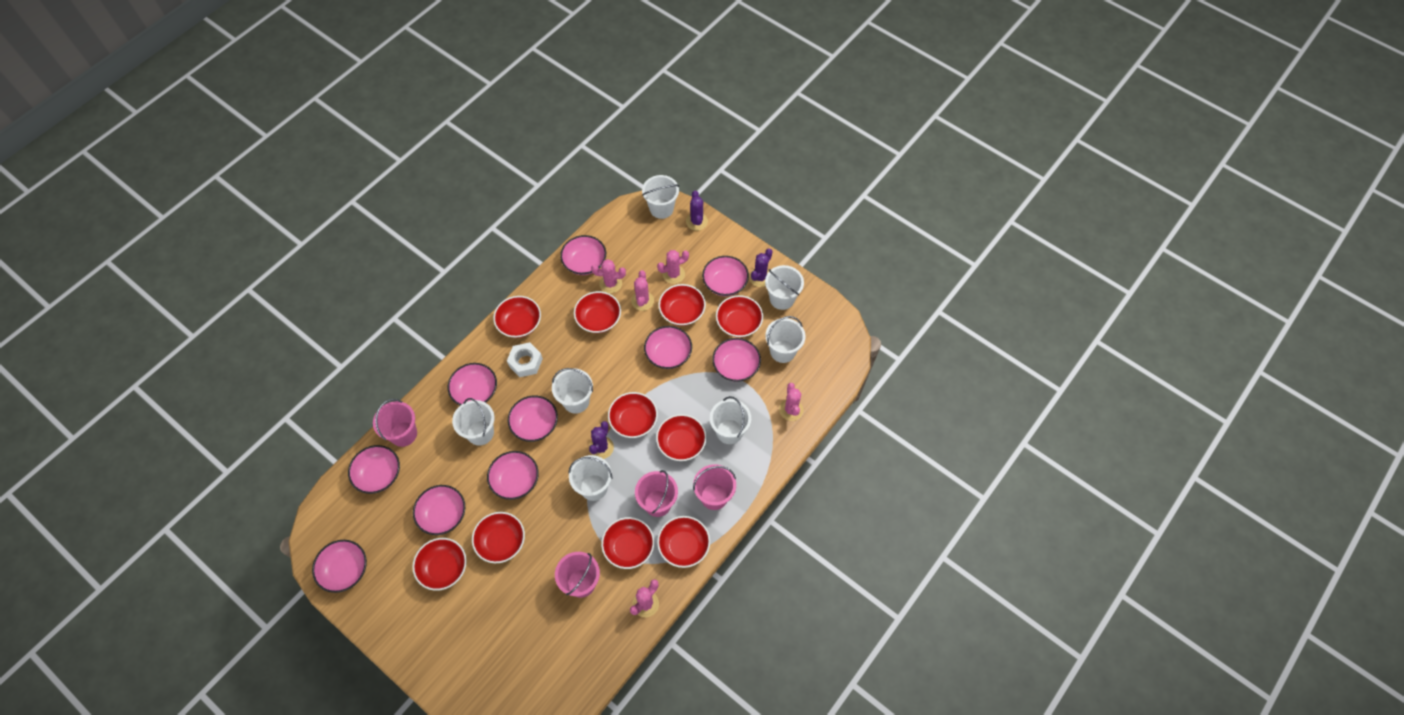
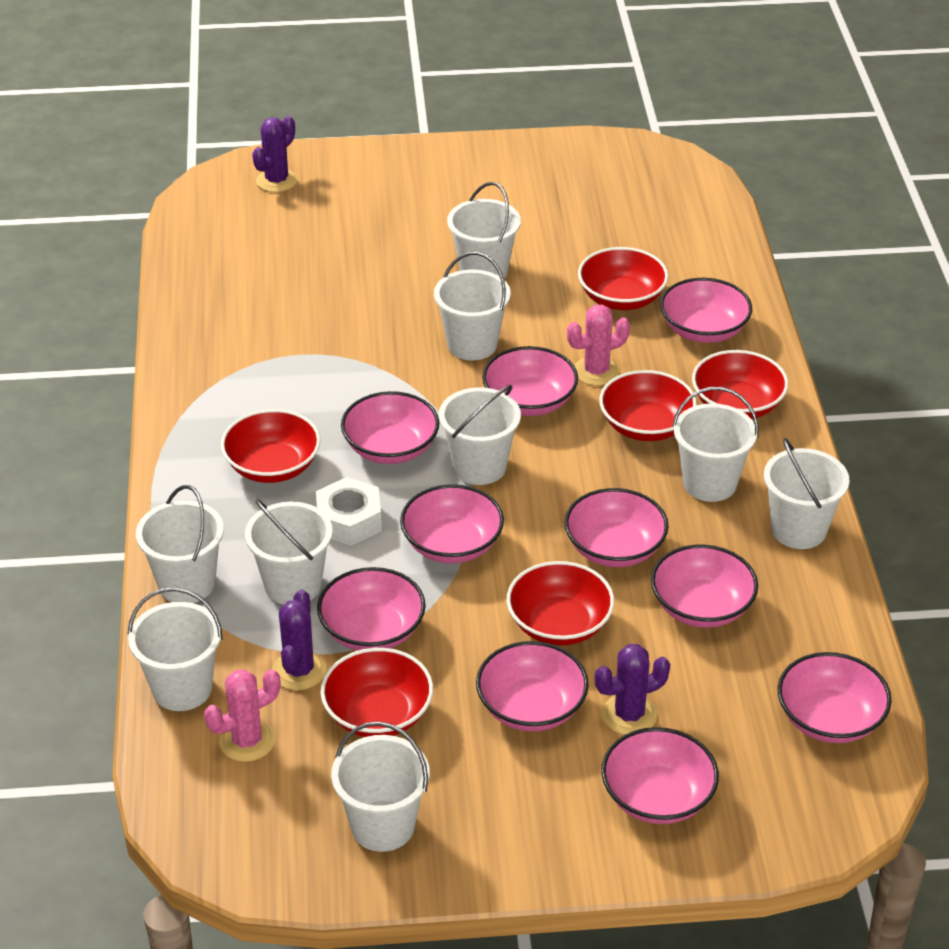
pink bucket: [373,399,417,447] [555,552,600,598] [635,470,678,517] [693,464,736,510] = 4 -> none = 0
pink cactus: [591,259,626,293] [630,579,659,617] [631,270,654,311] [657,250,689,284] [779,383,803,421] = 5 -> [204,669,281,762] [567,305,630,386] = 2
red bowl: [413,538,467,591] [472,512,525,563] [493,296,541,338] [574,291,621,333] [601,517,654,569] [608,392,658,438] [656,414,707,461] [657,516,710,568] [658,284,706,326] [716,295,763,338] = 10 -> [221,409,320,483] [321,648,433,737] [507,561,614,646] [578,247,668,310] [599,370,697,441] [692,350,788,419] = 6
white bucket: [452,398,494,446] [552,368,593,414] [568,455,612,501] [642,175,679,219] [710,396,751,444] [765,265,804,310] [765,316,806,363] = 7 -> [128,587,223,711] [136,485,224,603] [245,499,333,605] [331,721,430,852] [434,252,511,360] [439,385,521,485] [447,182,521,279] [672,387,759,502] [764,438,849,549] = 9

